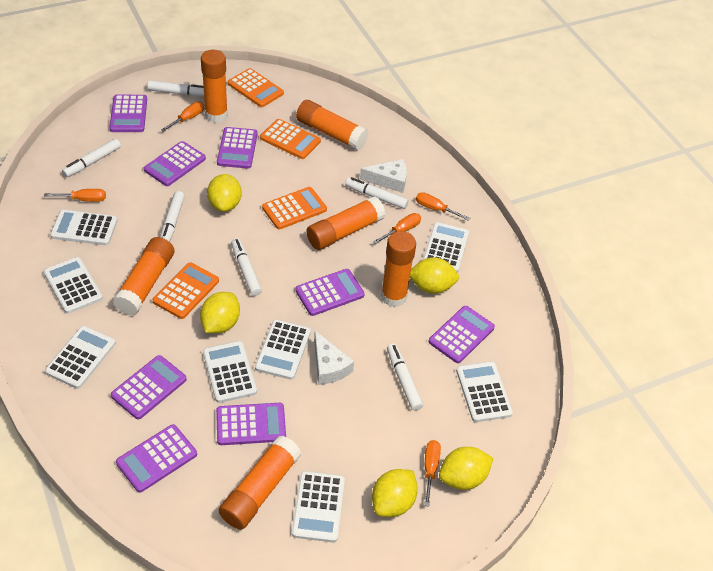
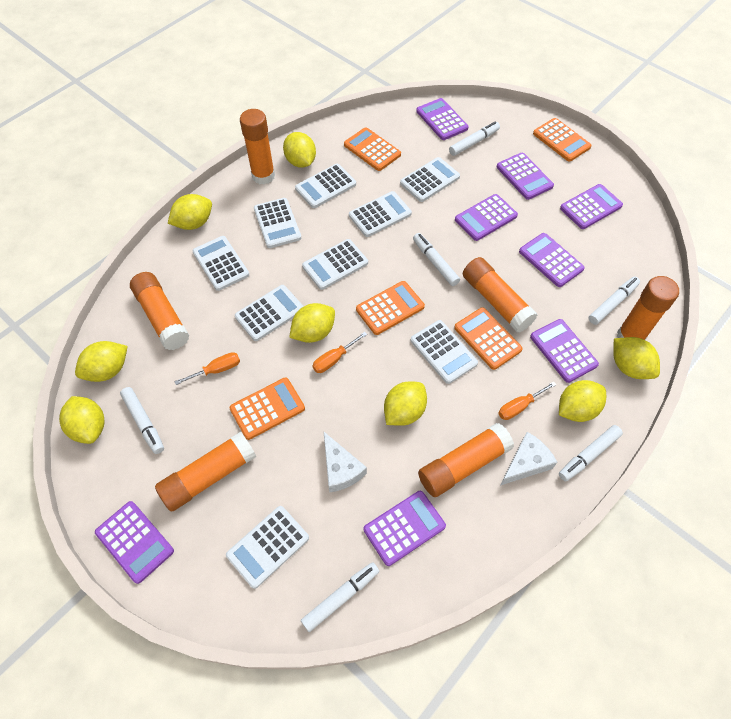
orange calculator: [152,263,219,319] [228,68,284,107] [260,119,321,159] [262,187,327,229] = 4 -> [230,377,305,440] [344,127,401,171] [356,281,425,335] [454,307,523,370] [533,118,592,162] = 5
orange screwdriver: [44,189,106,202] [161,101,205,132] [373,213,421,244] [416,192,470,221] [424,440,441,506] = 5 -> [174,352,240,385] [312,332,367,373] [498,381,556,420] = 3
white calculator: [44,257,103,314] [45,326,116,389] [50,210,118,245] [203,341,257,403] [255,320,311,380] [292,471,345,542] [423,222,469,272] [456,362,513,422] = 8 -> [193,236,249,291] [226,506,309,589] [235,285,304,341] [254,198,301,248] [295,164,356,208] [302,239,368,290] [349,191,412,237] [400,157,460,202] [411,320,478,384] = 9
yellow lemon: [200,292,240,333] [207,174,242,212] [372,469,418,517] [410,257,459,294] [439,447,494,490] = 5 -> [59,396,104,444] [75,341,128,382] [168,194,212,230] [283,132,316,168] [289,303,335,343] [384,381,427,426] [559,380,606,422] [613,337,660,379] = 8

